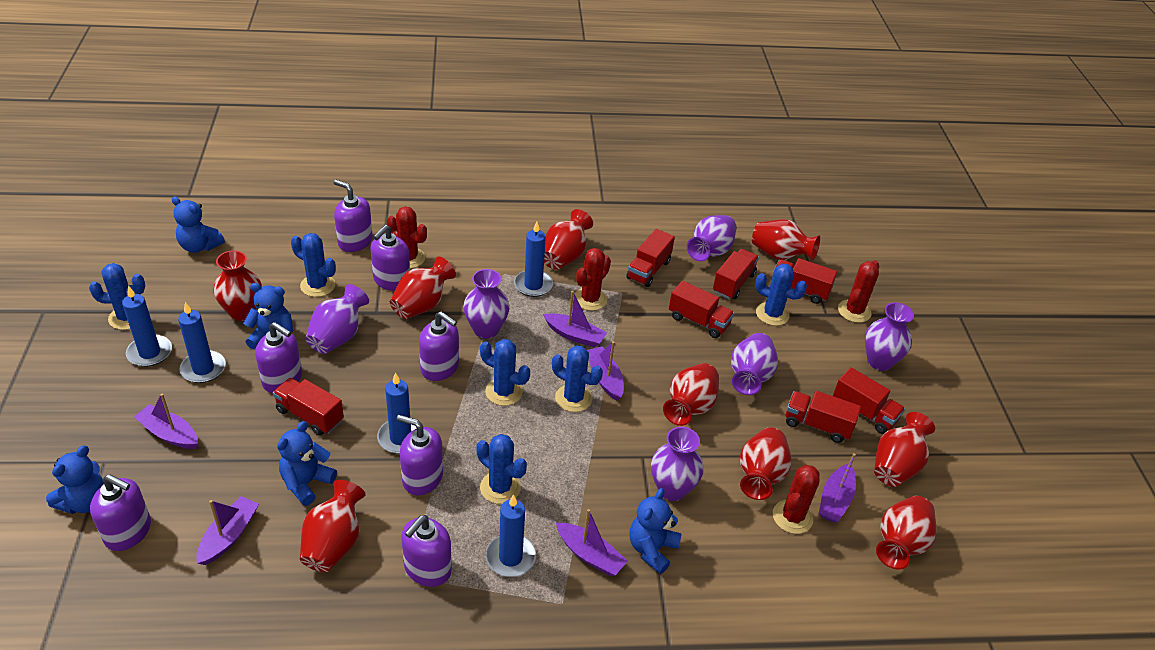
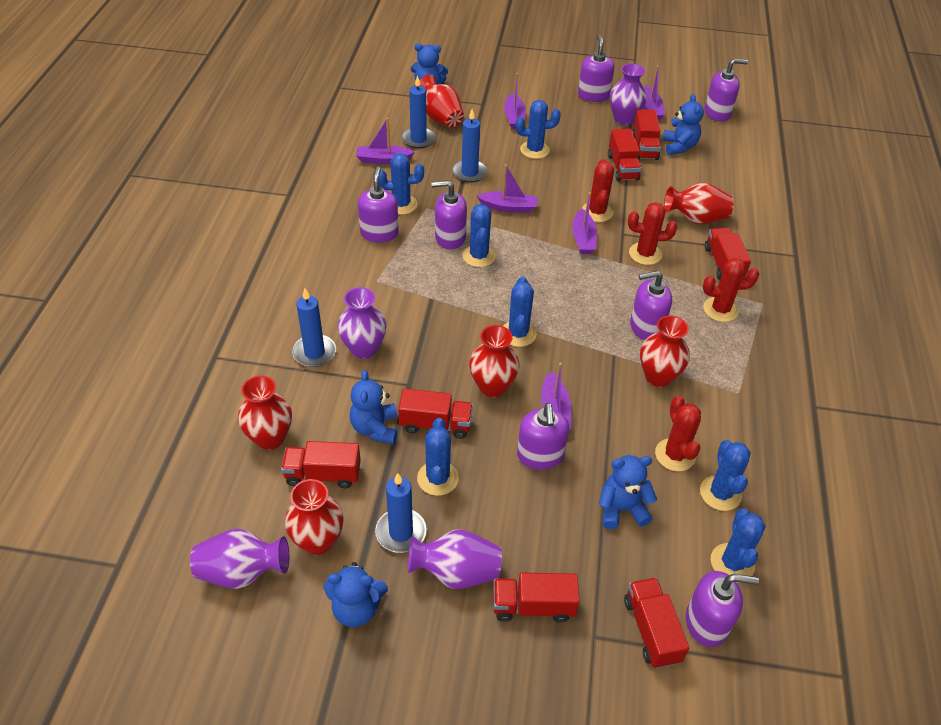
blue cactus: [89,263,145,330] [291,233,336,297] [476,434,527,504] [480,339,530,406] [552,345,603,412] [755,263,807,326] = 6 -> [379,153,424,215] [417,418,459,496] [462,204,496,267] [503,277,537,347] [516,100,561,159] [700,440,751,511] [711,508,766,583] = 7
blue candle: [122,286,172,367] [178,302,226,383] [377,372,416,454] [485,494,536,577] [514,222,553,297] = 5 -> [292,288,336,367] [375,473,427,553] [401,75,436,149] [452,109,488,183] = 4
purple vase: [305,284,369,354] [463,269,510,339] [651,427,704,501] [687,215,737,261] [731,333,778,395] [865,302,914,371] = 6 -> [190,528,289,589] [337,287,387,359] [408,529,502,589] [610,64,647,125] = 4
red vase: [213,250,262,321] [300,480,366,572] [390,257,456,319] [544,209,593,270] [663,363,719,426] [740,427,791,500] [752,219,820,260] [874,412,935,487] [876,496,936,569] = 9 -> [238,376,292,450] [285,479,344,555] [420,75,464,128] [469,325,519,397] [640,315,690,387] [664,183,734,224] = 6

